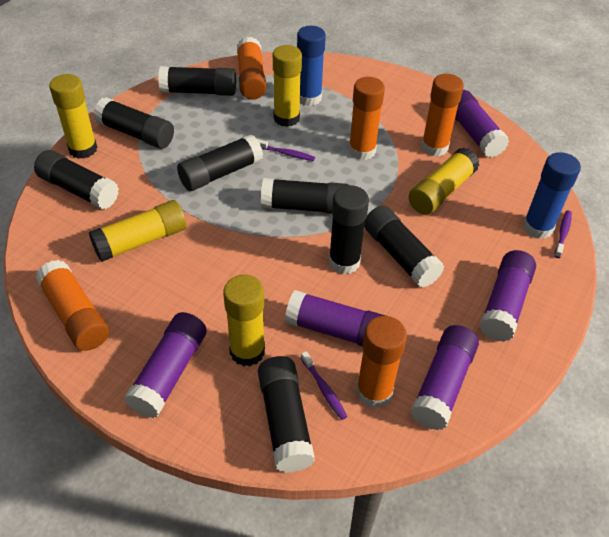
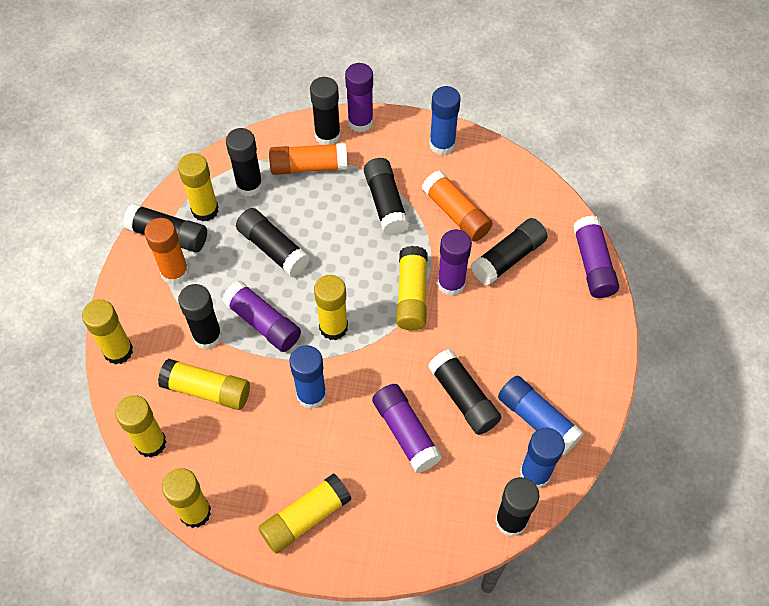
black glue stick: [34,150,119,210] [93,97,174,149] [158,66,236,96] [177,134,263,191] [258,356,315,473] [261,178,349,214] [329,185,369,274] [364,206,444,288] = 8 -> [123,203,207,252] [178,284,222,349] [226,128,263,197] [236,208,310,277] [310,77,341,145] [364,158,409,236] [428,349,501,435] [471,218,548,286] [495,477,539,537] = 9
blue glue stick: [297,26,326,106] [523,152,581,239] = 2 -> [289,345,327,409] [429,86,461,155] [498,376,584,456] [520,428,565,489] = 4
orange glue stick: [35,260,109,351] [237,37,266,100] [349,77,385,160] [356,316,407,408] [421,74,464,156] = 5 -> [144,218,189,285] [269,143,348,175] [422,170,493,241] = 3
purple toothbrush: [257,139,315,161] [301,351,347,420] [554,210,572,258] = 3 -> none = 0
yellow glue stick: [49,74,97,159] [89,200,187,262] [223,274,265,366] [273,45,302,127] [409,147,479,215] = 5 -> [82,299,133,365] [115,395,166,458] [158,358,250,410] [162,468,211,528] [178,153,219,222] [258,474,351,553] [314,275,348,340] [396,246,428,330] = 8

